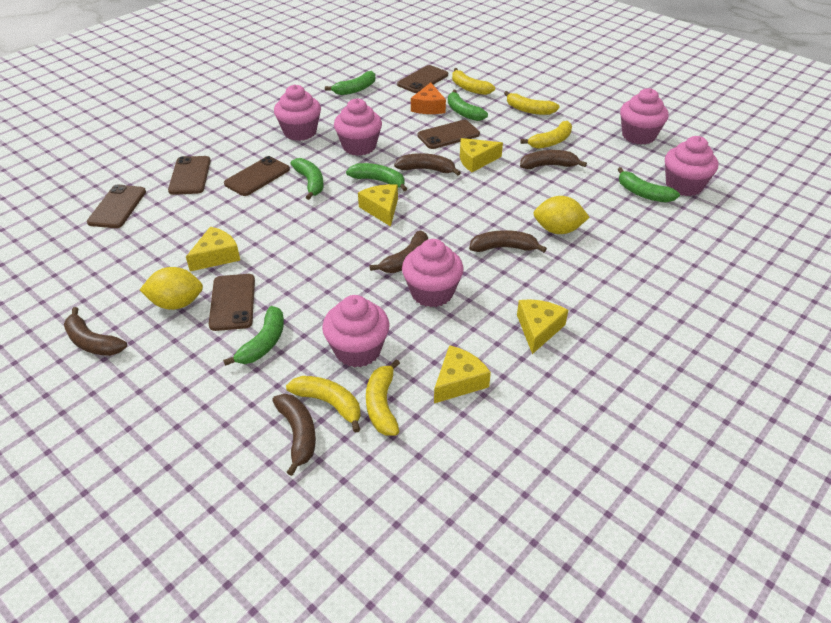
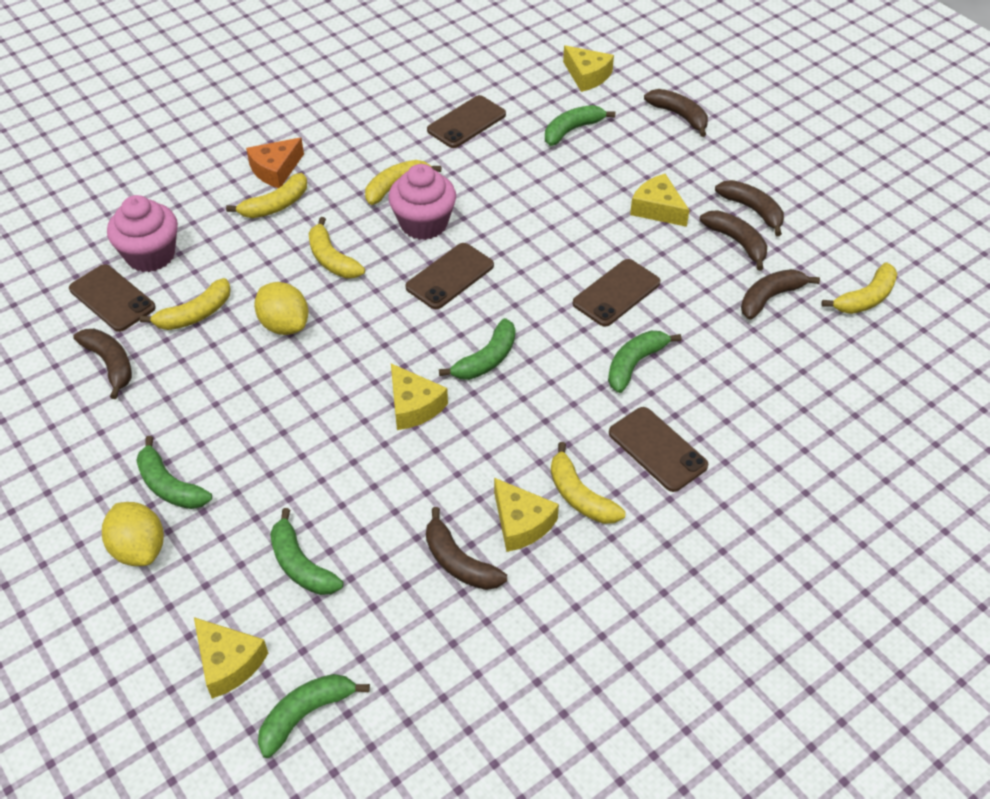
brown phone: [87,185,146,228] [168,156,211,195] [209,274,255,331] [224,156,290,196] [397,65,448,93] [417,120,480,149] = 6 -> [69,264,156,332] [405,243,494,309] [427,95,506,148] [573,259,661,327] [609,407,708,492] = 5
pink cupcake: [274,85,321,141] [322,295,390,368] [334,98,382,156] [402,239,464,307] [620,88,669,145] [665,136,718,196] = 6 -> [107,195,178,272] [388,164,456,240] = 2
yellow banana: [286,376,361,433] [366,359,400,436] [452,68,495,95] [504,91,560,115] [520,121,572,149] = 5 -> [140,278,231,330] [226,173,307,218] [309,217,365,278] [365,160,441,205] [551,442,626,524] [822,263,897,314] = 6

